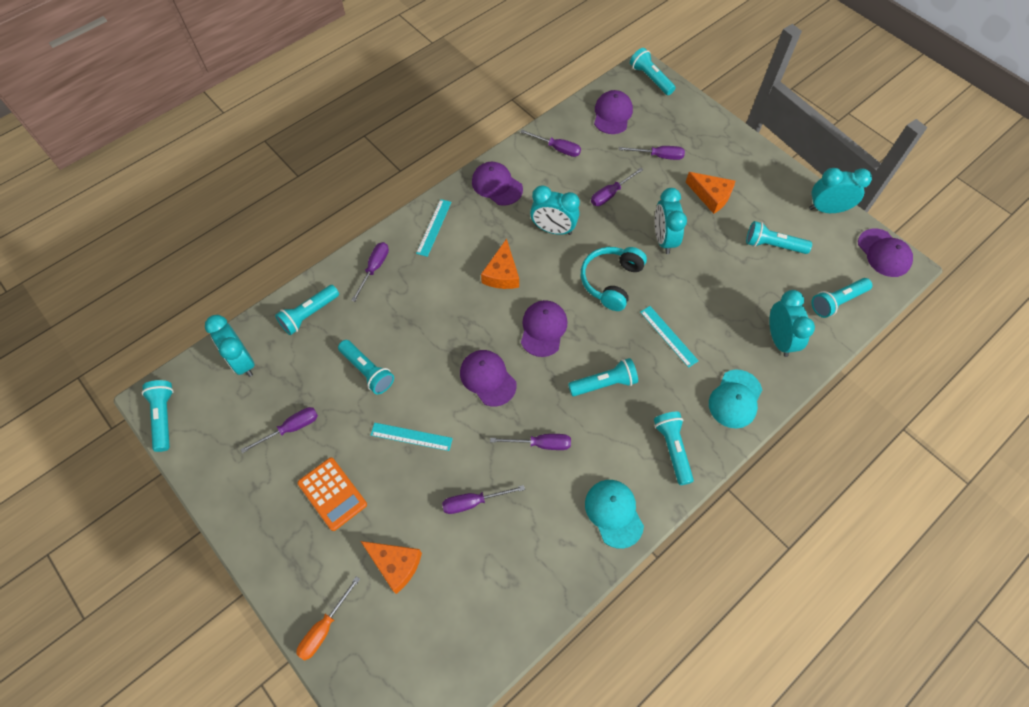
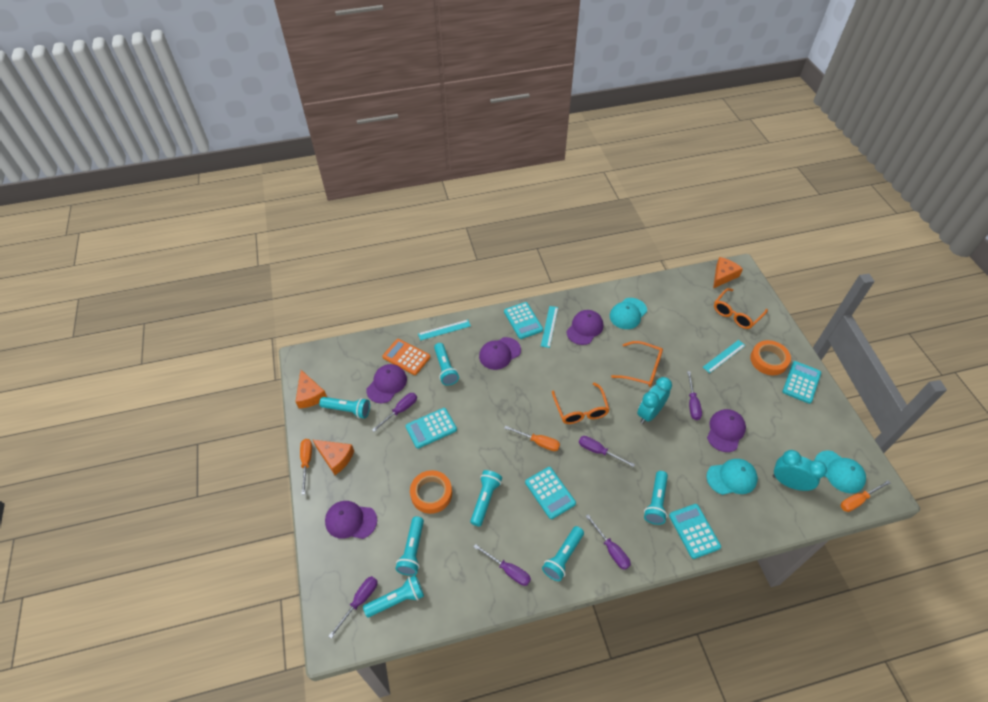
orange glasses: none = 0 -> [552,383,610,424] [611,341,663,387] [714,288,768,329] = 3
orange screwdriver: [296,576,360,660] = 1 -> [300,439,312,495] [504,426,560,451] [841,480,891,512] = 3
orange tape: none = 0 -> [410,470,452,514] [750,340,791,375] = 2
purple screwdriver: [240,407,318,453] [351,242,389,302] [442,485,525,514] [490,434,571,450] [520,130,581,157] [591,167,643,206] [619,146,685,160] = 7 -> [328,576,378,639] [372,393,417,432] [474,544,531,586] [579,436,635,467] [585,514,631,570] [687,371,702,420] = 6
turquoise calculator: none = 0 -> [406,408,457,449] [504,302,543,339] [525,467,576,519] [669,504,721,559] [783,361,821,404] = 5
turquoise cap: [585,480,644,549] [709,370,762,428] = 2 -> [610,298,647,329] [707,459,758,495] [815,450,866,493] = 3
turquoise clock: [205,315,255,377] [530,185,580,235] [655,188,687,254] [769,290,815,357] [809,168,872,213] = 5 -> [637,377,672,424] [773,450,827,491] = 2
turquoise flashlight: [142,380,174,452] [275,285,339,335] [338,340,394,395] [568,358,638,396] [630,48,676,95] [654,412,694,485] [746,221,812,254] [811,278,872,318] = 8 -> [319,397,370,418] [363,575,424,617] [395,516,424,576] [434,343,459,386] [470,470,502,527] [542,526,584,581] [644,471,668,525] = 7
turquoise headphones: [581,247,647,311] = 1 -> none = 0

